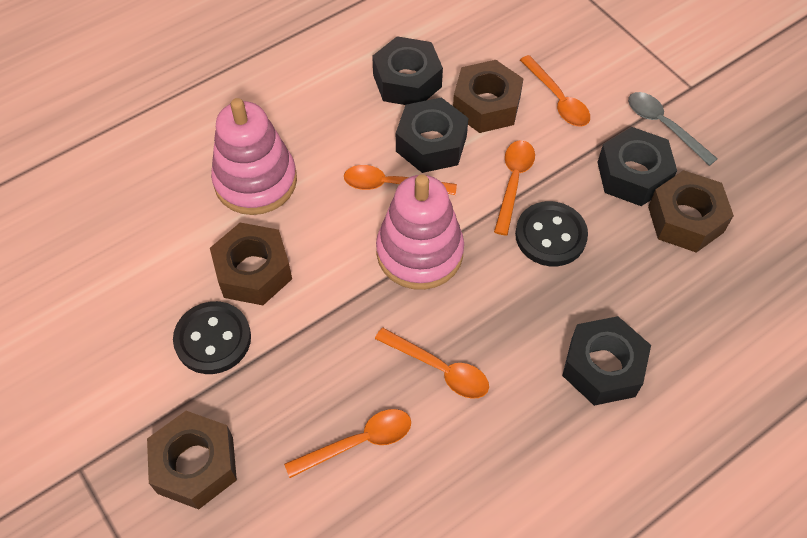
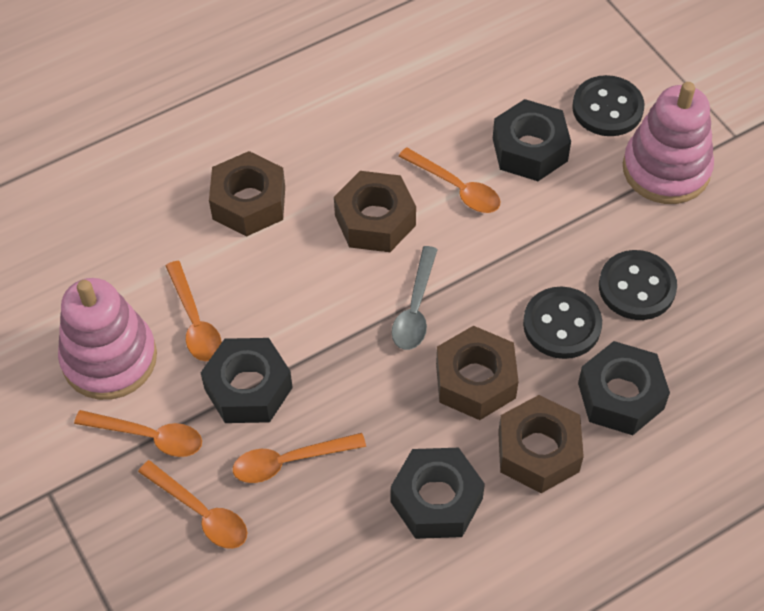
black button: [173,301,251,374] [515,201,588,266] = 2 -> [523,287,602,359] [572,75,644,136] [599,250,677,320] = 3

